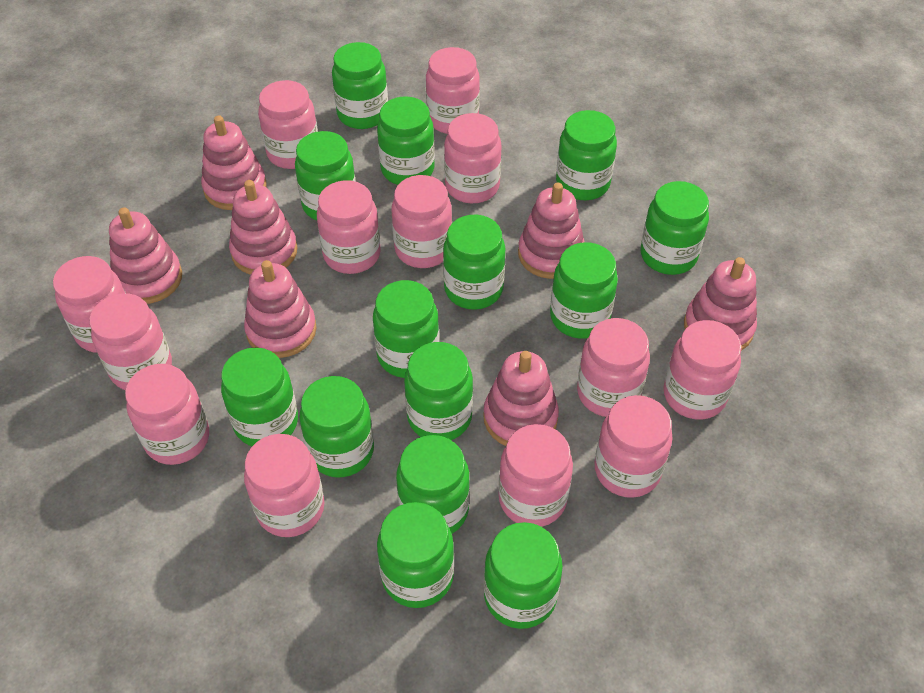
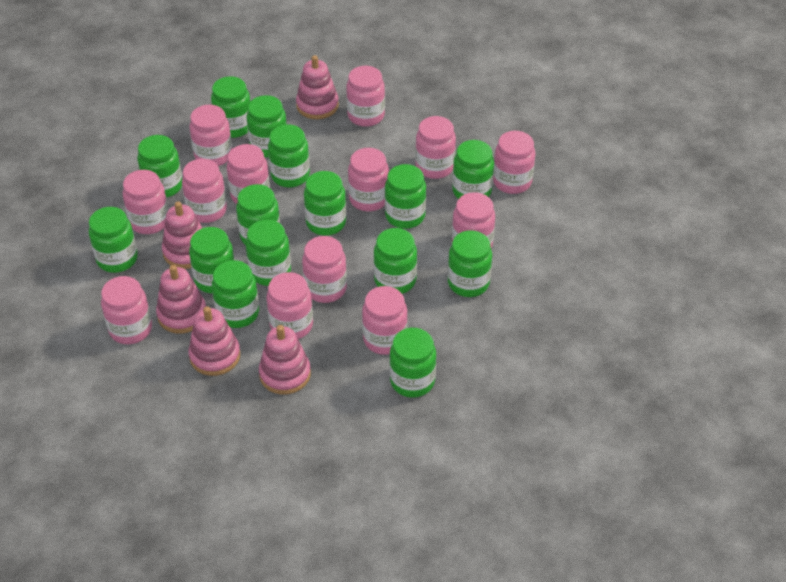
green jar: [221,348,298,446] [295,131,356,221] [299,376,374,477] [332,42,388,129] [373,280,439,378] [377,96,435,185] [377,502,454,608] [396,435,470,534] [404,342,473,440] [443,215,505,310] [484,522,563,629] [550,242,618,339] [556,110,617,200] [641,181,709,275] = 14 -> [89,207,138,273] [137,135,182,198] [189,227,235,294] [211,76,250,138] [212,260,259,328] [236,184,280,245] [246,95,287,157] [246,219,291,286] [268,124,310,188] [304,171,346,236] [374,228,417,294] [385,164,426,229] [390,328,436,398] [448,230,492,297] [452,140,494,199] = 15
pink stacking toy: [109,207,182,304] [201,116,266,210] [229,180,297,275] [244,260,317,358] [483,351,559,446] [518,183,585,279] [684,257,757,351] = 7 -> [156,265,206,334] [162,201,202,269] [188,306,240,376] [259,325,311,395] [296,55,339,119] = 5

